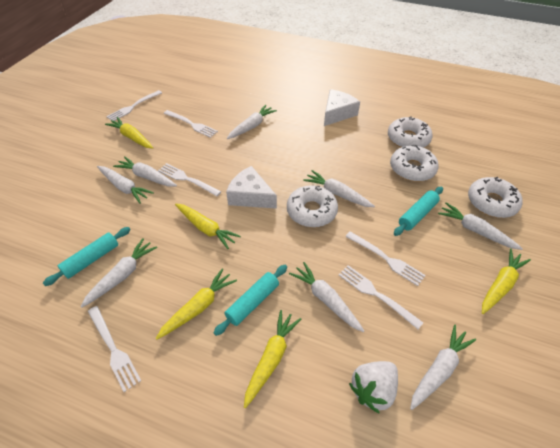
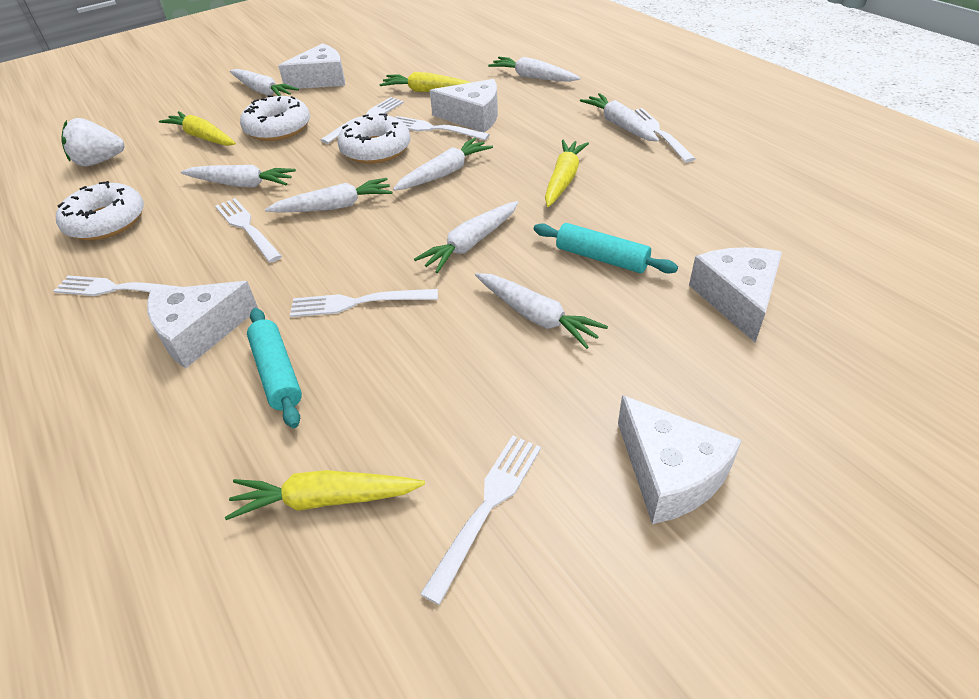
turquoise rolling pin: [43,227,131,286] [214,265,287,336] [394,187,443,236] = 3 -> [247,308,302,428] [534,223,678,274] = 2
white cheese: [226,166,277,209] [324,89,360,126] = 2 -> [147,281,258,368] [278,43,345,89] [430,79,498,133] [618,395,742,524] [689,247,782,343] = 5
white donut: [287,185,338,227] [388,116,433,148] [390,145,439,182] [468,177,523,218] = 4 -> [56,181,144,240] [240,95,310,141] [337,113,411,164] = 3
white fork: [88,306,141,392] [106,90,162,121] [158,163,222,196] [164,110,218,138] [339,265,423,329] [345,231,426,286] = 6 -> [54,275,180,296] [215,198,282,263] [290,289,438,317] [321,97,404,144] [396,116,490,140] [420,436,541,605] [632,108,696,162] = 7
yellow carrot: [105,117,153,149] [156,268,237,339] [175,203,241,249] [244,310,301,408] [482,249,531,314] = 5 -> [159,111,236,146] [225,470,425,520] [379,72,471,92] [545,140,589,207] = 4

